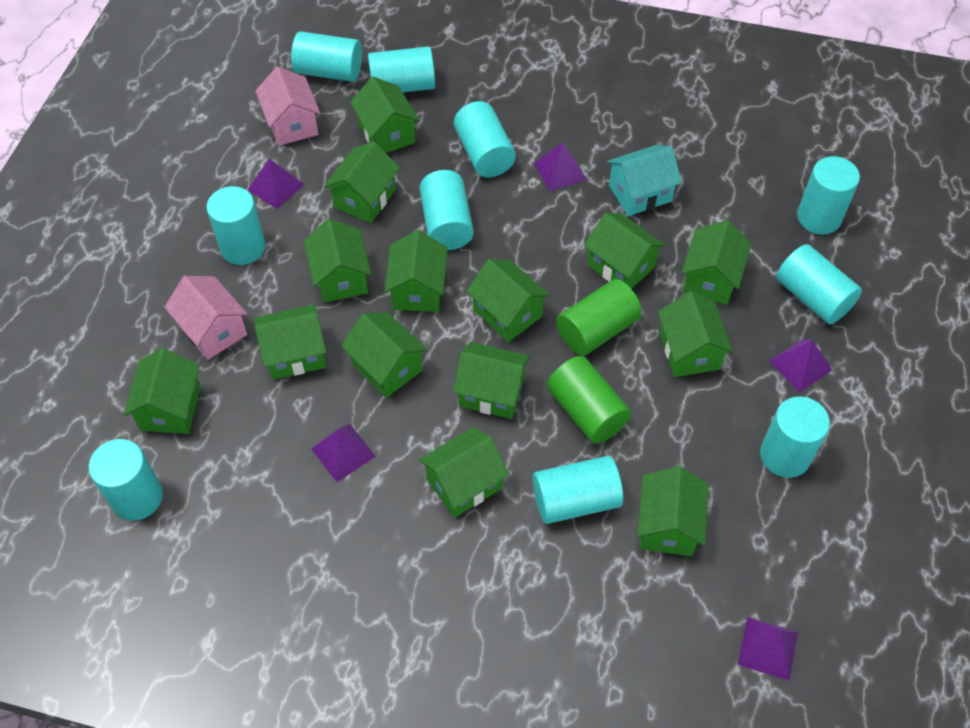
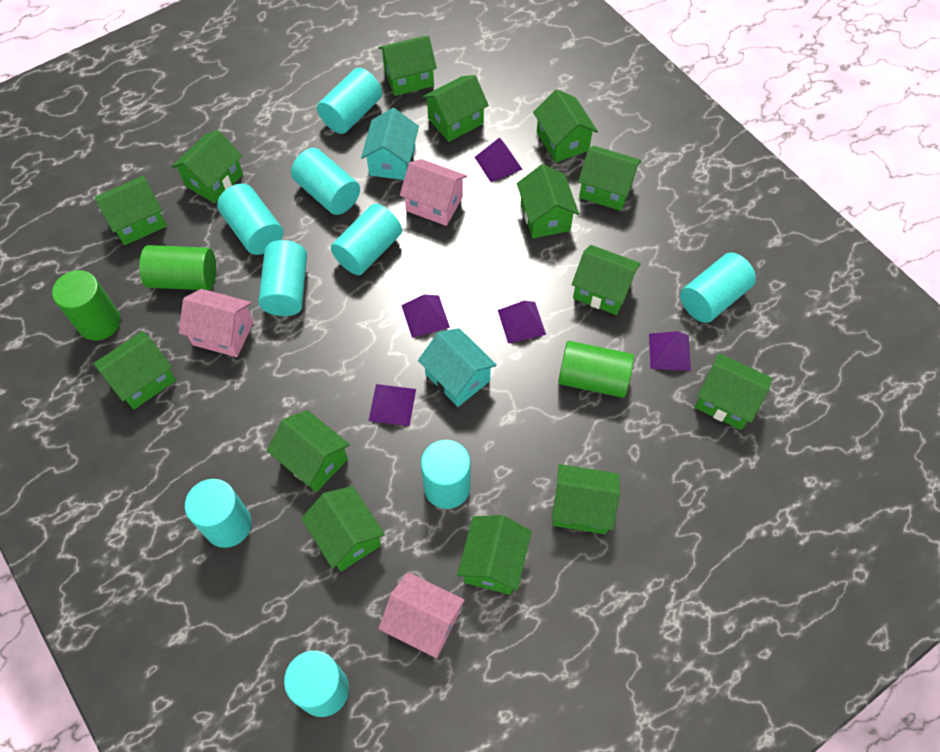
green cylinder: [547,356,631,444] [556,279,642,356] = 2 -> [52,270,121,341] [139,245,216,290] [558,341,634,398] = 3
pink house: [164,276,248,360] [255,67,320,146] = 2 -> [179,289,254,357] [378,572,465,658] [400,159,467,226] = 3
turquoise cylinder: [88,439,163,520] [206,186,265,265] [291,31,362,82] [368,47,435,92] [420,170,474,250] [454,101,516,178] [533,456,623,524] [760,397,830,478] [776,244,862,324] [797,156,860,235] = 10 -> [185,479,251,548] [217,184,283,255] [258,240,307,316] [284,650,349,717] [291,148,360,215] [317,68,382,134] [331,204,402,275] [421,440,471,509] [680,253,756,323] = 9
turquoise house: [607,145,682,216] = 1 -> [361,108,419,180] [418,328,497,407] = 2

